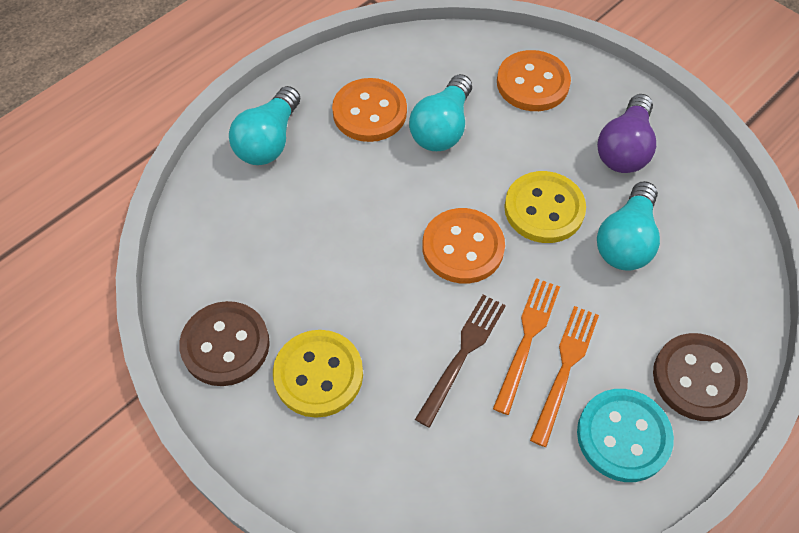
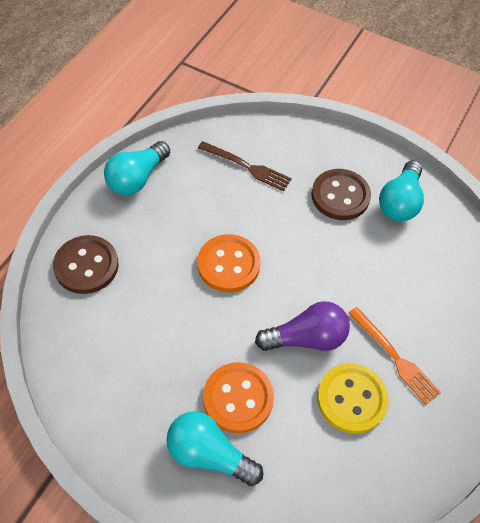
orange button: [332,78,407,142] [422,208,505,284] [497,50,571,111] = 3 -> [197,234,261,292] [203,362,274,433] = 2
orange fork: [493,278,560,415] [530,306,599,447] = 2 -> [348,307,441,405] = 1
turquoise button: [577,389,674,482] = 1 -> none = 0
yellow button: [273,330,363,418] [504,171,586,243] = 2 -> [317,363,389,434] = 1

